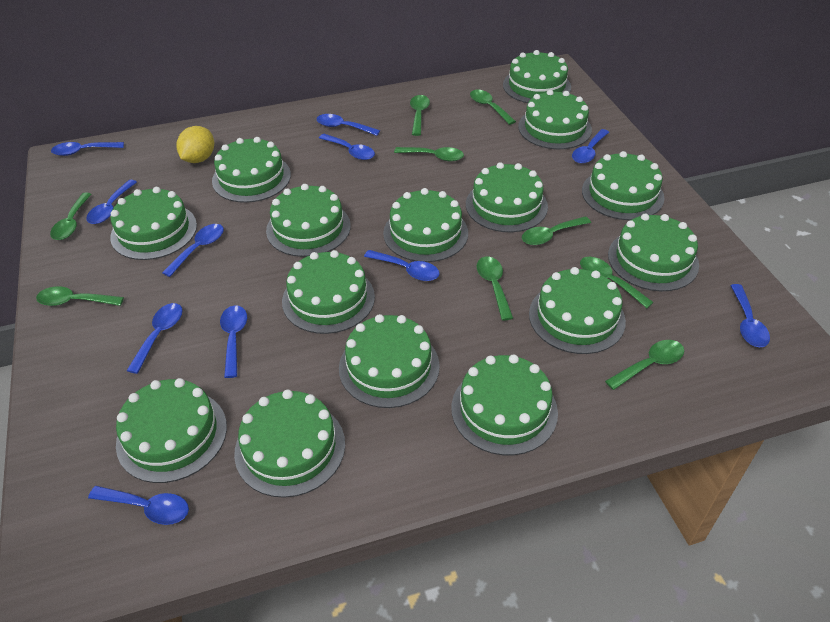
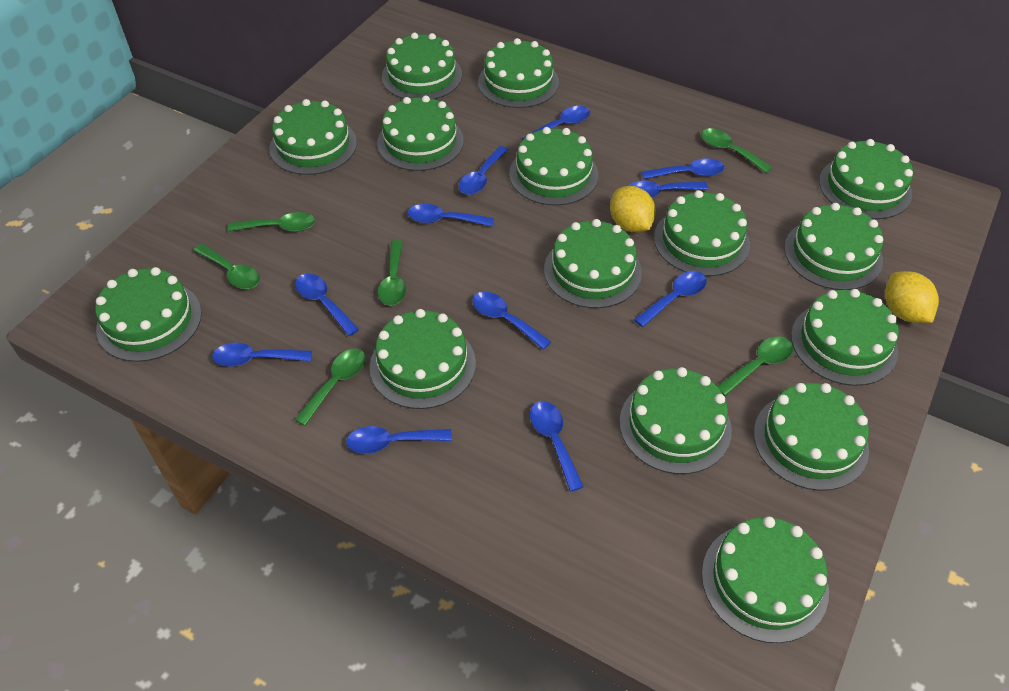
green spoon: [36,286,124,306] [50,193,92,240] [394,147,464,162] [410,95,430,136] [470,90,516,125] [477,257,513,321] [522,216,591,245] [580,257,654,308] [605,340,684,390] = 9 -> [194,244,260,289] [228,212,315,232] [295,349,366,426] [378,240,406,306] [701,128,773,173] [717,336,793,396] = 6
yellow lemon: [176,126,214,163] = 1 -> [610,186,656,232] [885,271,939,323] = 2

